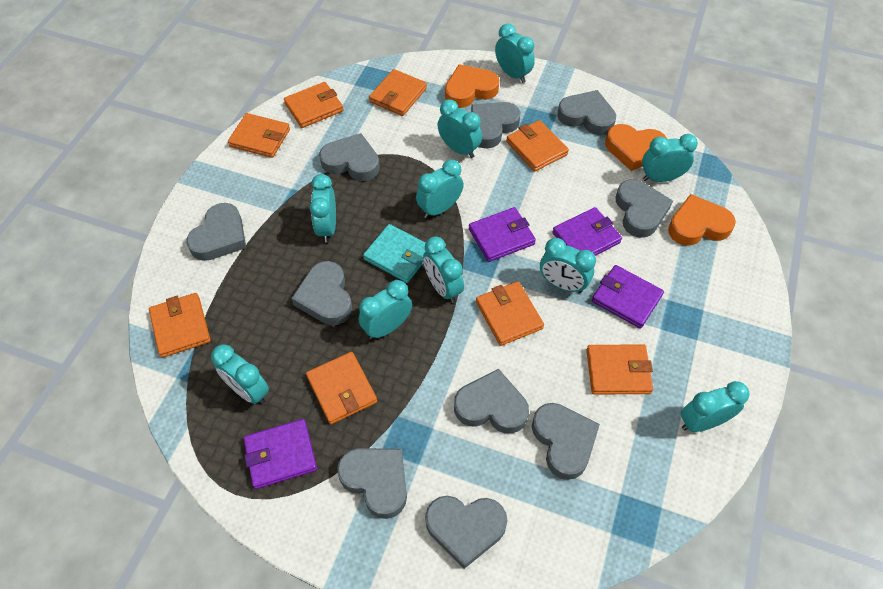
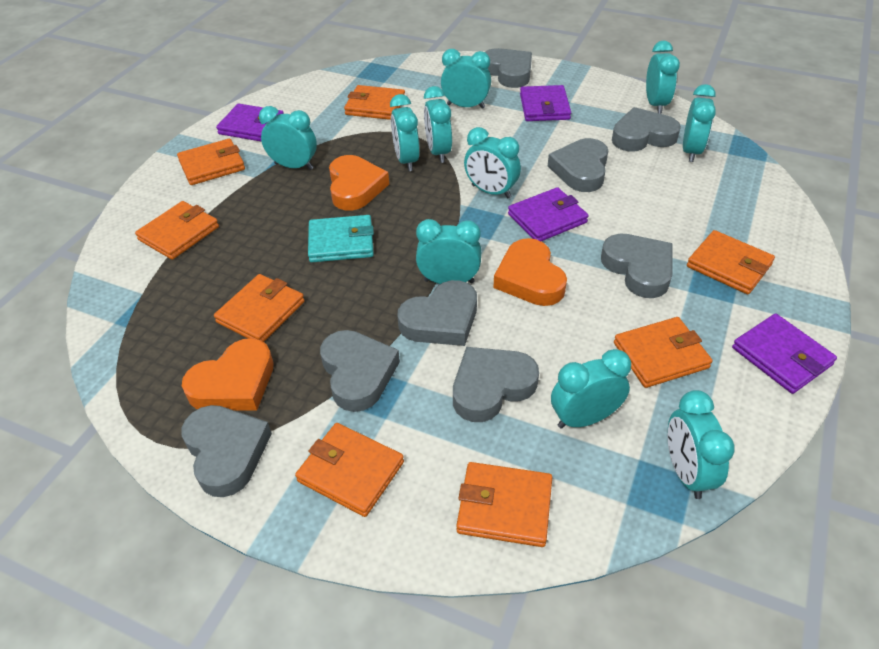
grey heart: [186,203,246,261] [291,261,352,325] [319,133,380,181] [337,448,407,519] [425,496,507,569] [454,369,529,434] [471,102,521,148] [532,403,600,480] [557,90,616,135] [616,179,673,238] = 10 -> [181,405,272,497] [320,330,400,412] [398,280,477,346] [453,347,539,422] [485,48,532,88] [548,138,608,192] [601,234,673,298] [612,107,681,151] = 8

